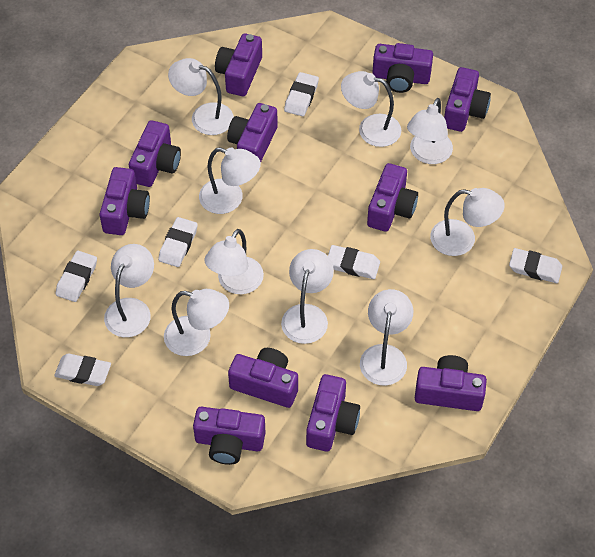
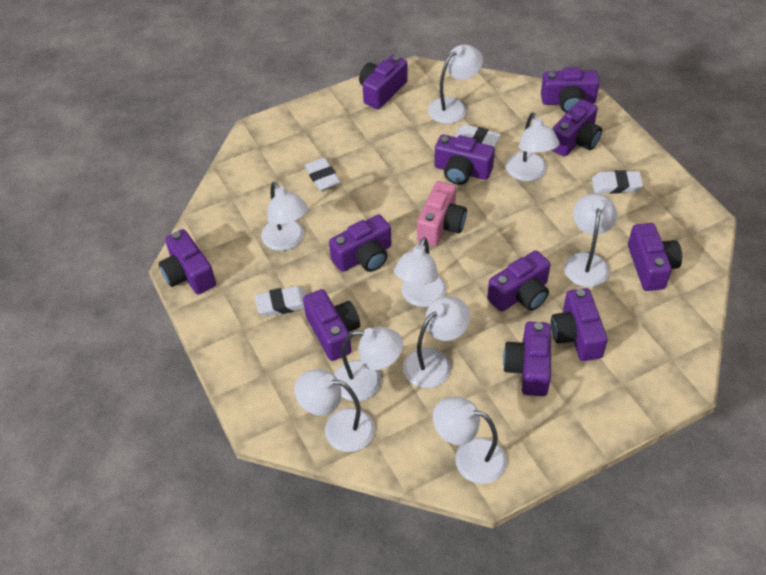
pink camera: none = 0 -> [417,181,467,246] = 1
white eraser: [54,354,111,386] [55,251,97,302] [158,217,198,267] [284,72,319,116] [328,245,380,279] [509,248,562,283] = 6 -> [254,286,307,316] [305,158,341,191] [454,124,501,147] [592,170,643,194] = 4
white lamp: [104,244,154,337] [164,289,229,356] [168,58,234,135] [199,147,261,214] [204,229,264,294] [281,249,334,344] [341,71,401,147] [360,289,413,386] [407,98,453,164] [430,188,505,256] = 10 -> [261,182,308,251] [294,369,375,452] [335,327,403,401] [394,237,446,307] [403,296,470,388] [428,44,483,124] [433,397,507,484] [506,112,559,181] [564,193,617,287] = 9

